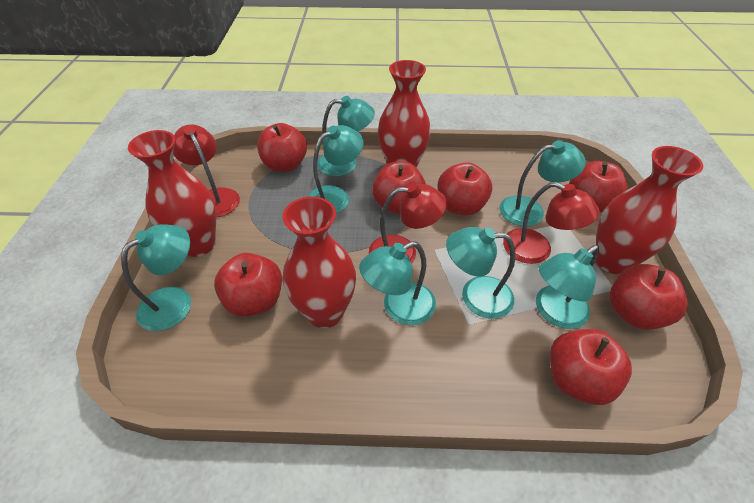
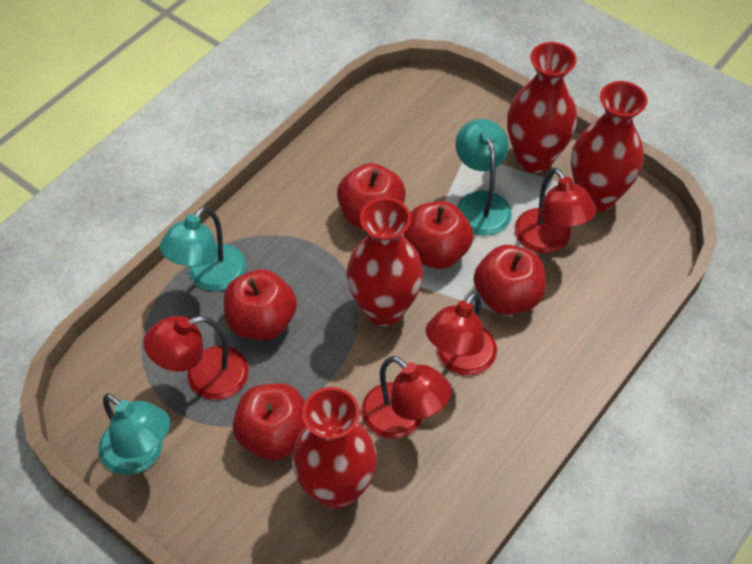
red apple: [214,253,282,317] [257,123,307,172] [372,161,426,214] [438,162,492,216] [550,329,632,405] [569,161,628,213] [610,264,688,330] = 7 -> [224,269,297,340] [233,383,306,460] [337,163,406,229] [403,201,474,269] [474,245,546,315] = 5
red lamp: [173,124,240,217] [369,183,447,264] [503,182,600,264] = 3 -> [143,316,249,400] [361,356,451,439] [426,291,497,375] [515,168,596,253] = 4
turquoise lamp: [121,224,191,331] [307,125,364,213] [317,96,375,177] [359,241,436,325] [446,227,516,319] [499,140,586,226] [536,245,599,329] = 7 -> [98,393,170,475] [160,206,246,291] [455,119,512,235] = 3

